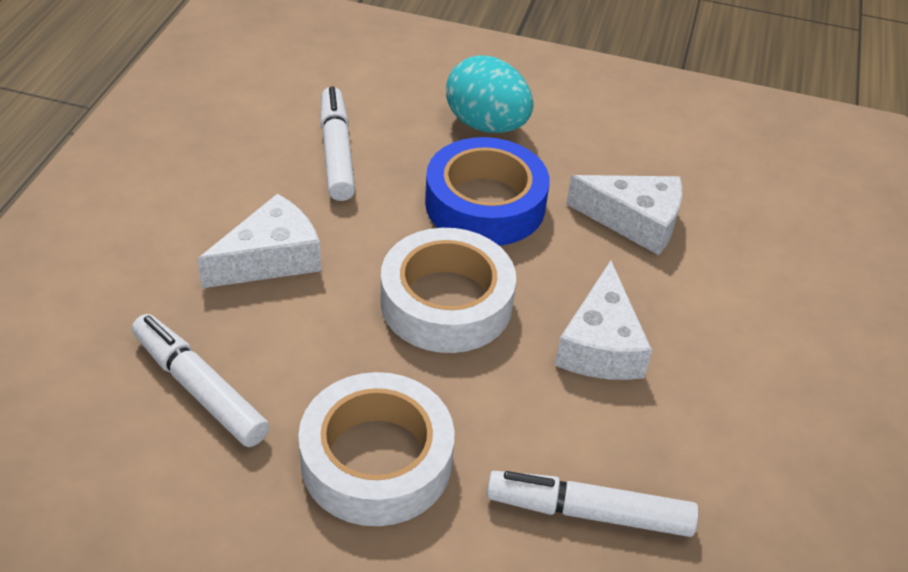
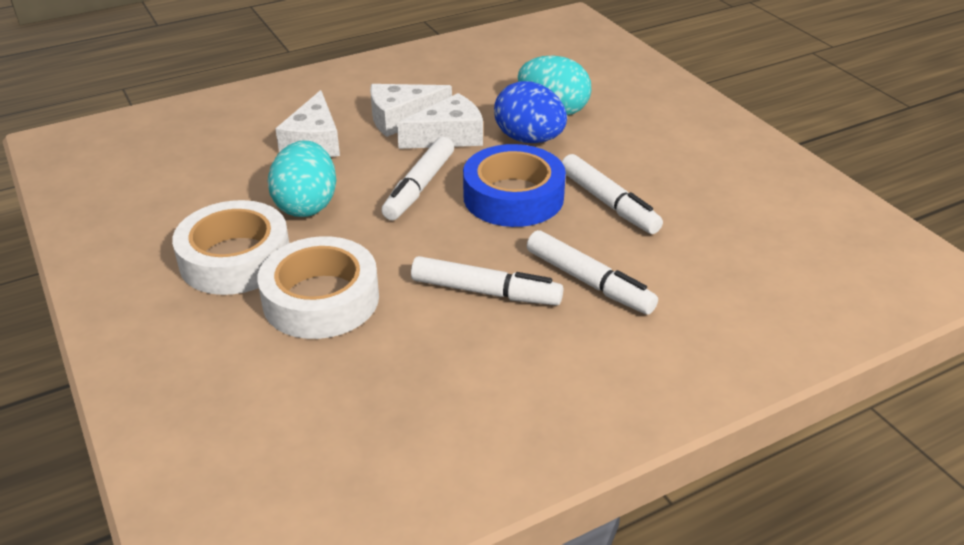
blue egg: none = 0 -> [494,81,567,143] = 1
turquoise egg: [446,55,533,133] = 1 -> [268,140,336,217] [518,56,591,115] = 2
white marker: [132,314,269,447] [320,87,355,201] [487,471,699,537] = 3 -> [381,137,454,220] [411,256,563,306] [527,230,658,315] [562,154,663,234] = 4

